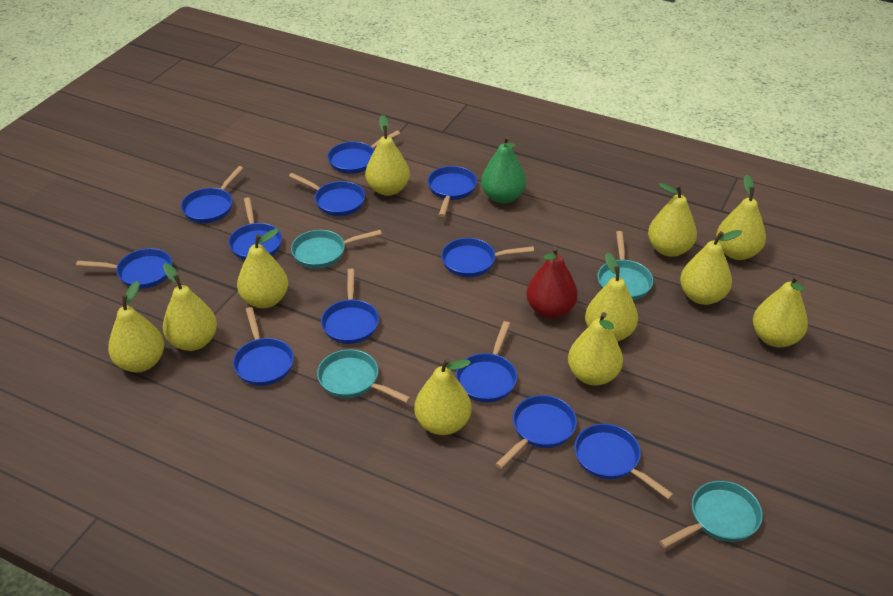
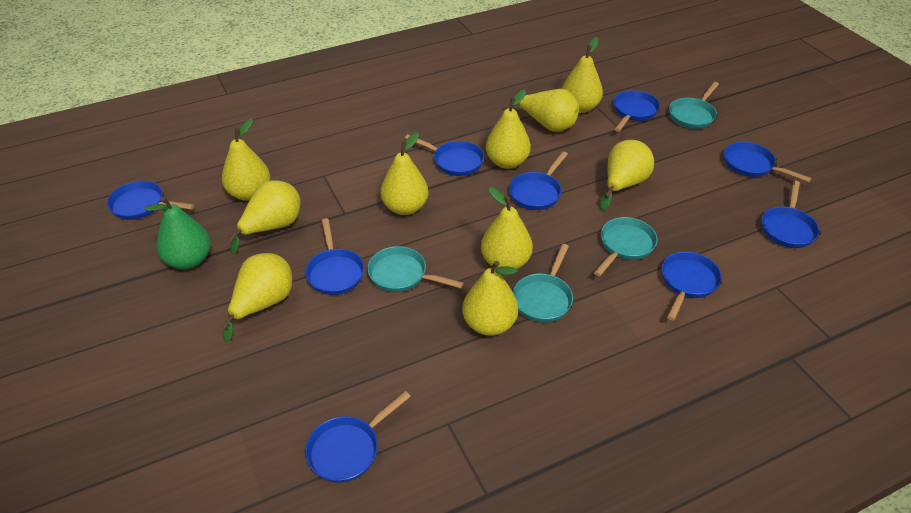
blue pan: [76,248,172,289] [181,166,244,223] [228,197,282,260] [233,307,294,386] [289,173,365,216] [321,269,379,344] [327,131,400,174] [427,166,477,217] [441,238,534,277] [456,321,517,402] [495,395,577,469] [574,424,674,500] = 12 -> [107,181,194,220] [305,218,364,295] [305,391,411,483] [405,134,484,176] [509,151,568,210] [613,90,660,132] [662,251,722,321] [724,142,812,182] [762,181,820,248] = 9
red pear: [526,247,578,318] = 1 -> none = 0
yellow pear: [108,281,164,372] [163,263,217,351] [237,228,288,308] [365,115,410,196] [414,358,472,435] [568,312,623,386] [585,253,638,342] [648,183,697,257] [680,230,743,305] [716,175,766,260] [753,275,808,347] = 11 -> [222,119,270,201] [222,253,292,342] [229,180,301,254] [380,132,429,215] [462,261,518,336] [481,187,533,269] [486,89,531,169] [509,89,579,132] [562,37,603,113] [600,140,654,211] = 10

